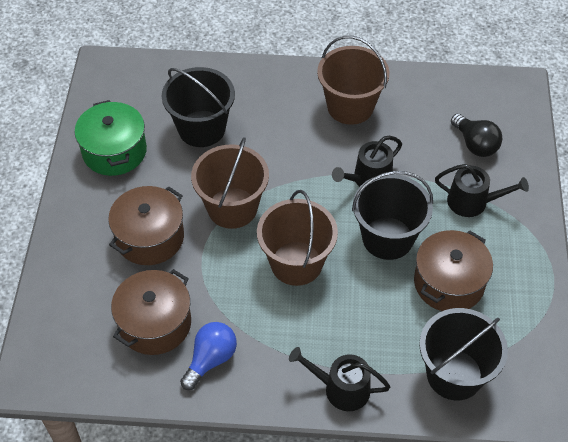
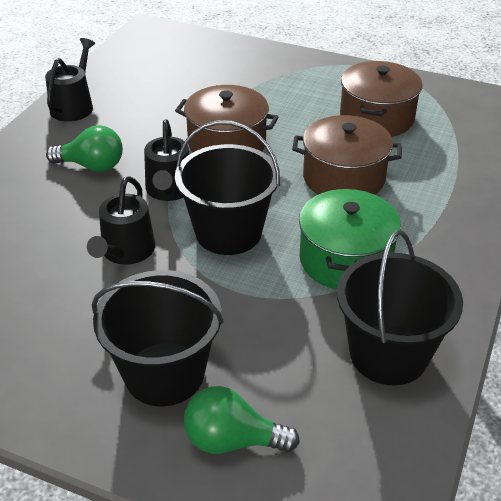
black light bulb: [451,113,503,157] = 1 -> none = 0
blue light bulb: [180,322,237,390] = 1 -> none = 0
brown bucket: [191,137,269,229] [257,190,338,286] [317,36,389,125] = 3 -> none = 0
green light bulb: none = 0 -> [46,125,123,172] [184,386,300,454] = 2

